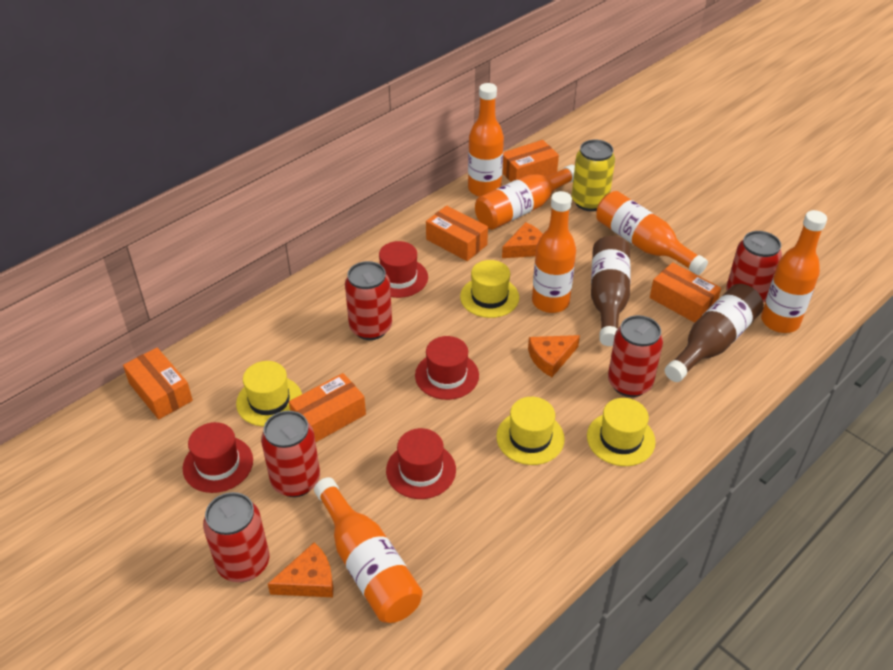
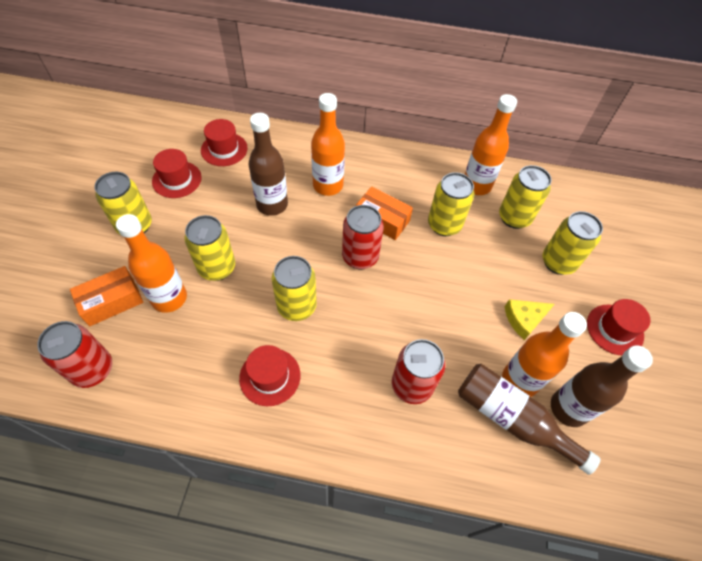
brown bottle: [591,236,630,346] [665,284,764,382] = 2 -> [248,113,288,216] [458,364,601,475] [551,345,653,427] = 3
orange bottle: [314,477,423,623] [468,83,504,197] [475,165,575,230] [532,191,576,313] [596,191,708,275] [761,210,827,333] = 6 -> [116,214,187,313] [311,93,345,196] [465,94,517,195] [502,312,587,397] = 4
orange box: [123,348,193,419] [289,373,366,442] [426,206,488,261] [502,140,559,182] [650,262,721,323] = 5 -> [70,266,143,326] [356,186,413,240] = 2
orange cheese: [268,542,333,597] [502,222,543,258] [528,335,580,377] = 3 -> none = 0
red can: [203,492,270,582] [261,411,320,497] [345,261,392,340] [608,315,663,397] [726,231,782,303] = 5 -> [37,321,112,388] [342,205,384,269] [392,339,445,404] = 3
yellow can: [572,140,615,211] = 1 -> [94,172,152,235] [185,215,235,281] [272,256,317,321] [428,172,474,236] [499,165,552,229] [543,211,603,275] = 6
yellow cheese: none = 0 -> [505,299,554,340] = 1
yellow hat: [236,361,302,426] [460,260,519,318] [496,397,565,465] [587,398,656,466] = 4 -> none = 0

